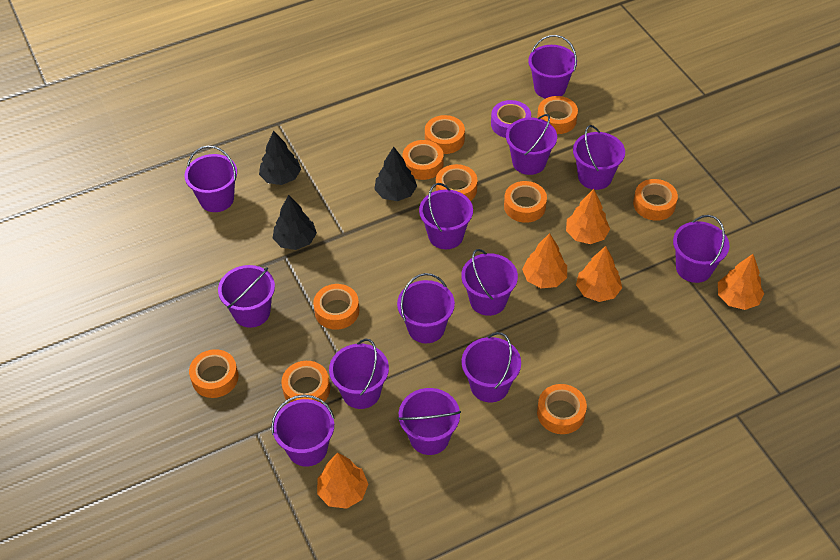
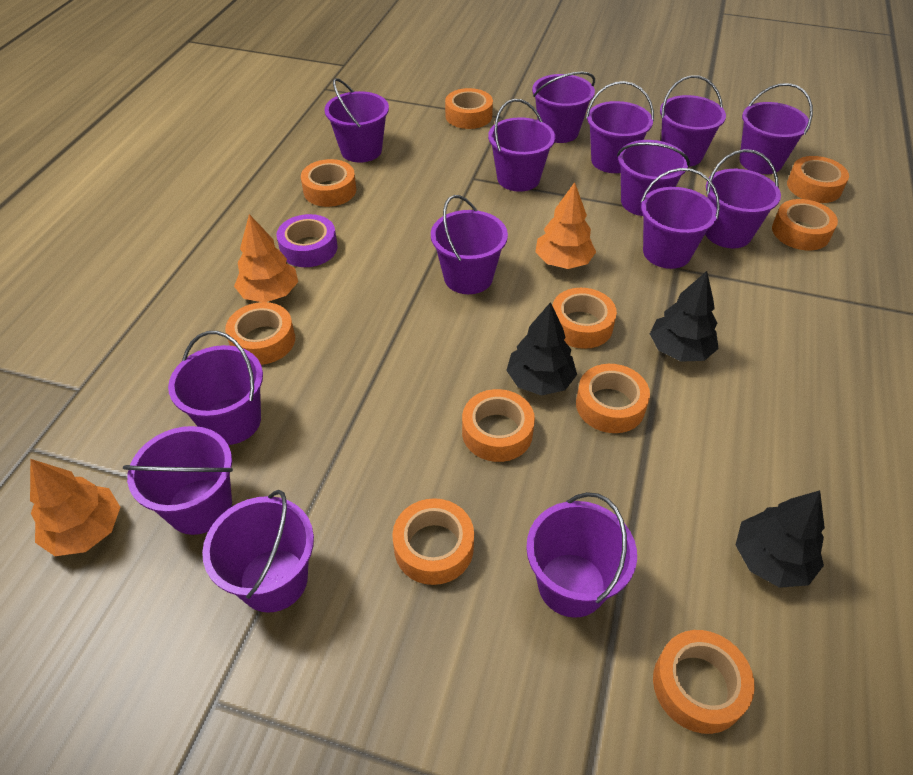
orange tree: [317,452,368,509] [522,233,567,288] [566,189,610,244] [576,246,622,302] [718,254,764,310] = 5 -> [30,459,120,556] [234,214,298,302] [535,182,596,269] = 3
purple bucket: [185,145,237,212] [218,265,275,328] [271,395,335,466] [329,339,389,409] [397,273,455,343] [398,388,461,455] [419,183,473,249] [461,249,518,316] [462,332,521,402] [506,114,557,175] [528,35,577,99] [573,125,625,190] [673,215,730,283] = 13 -> [123,426,233,535] [168,331,263,445] [202,490,314,613] [325,78,389,163] [431,195,508,294] [488,99,555,192] [526,492,637,618] [532,72,595,143] [586,81,654,173] [617,140,690,216] [641,168,720,269] [660,75,726,167] [705,149,781,248] [739,83,813,174] = 14

